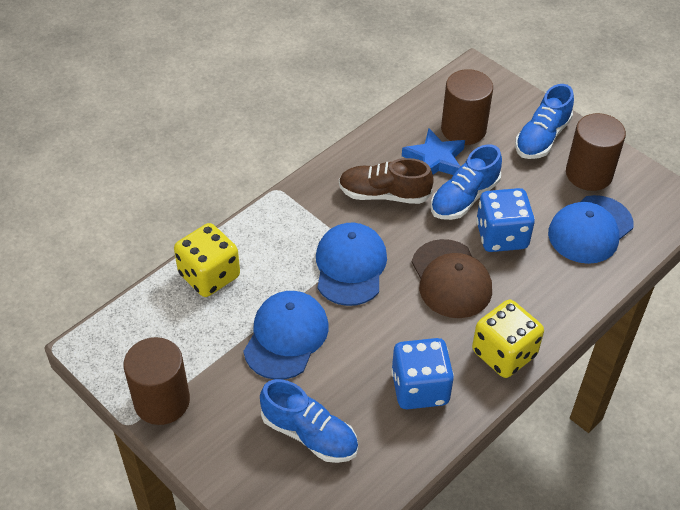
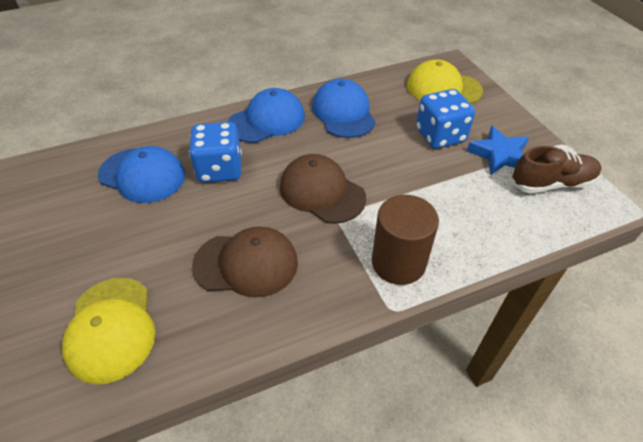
blue shoe: [260,379,358,463] [431,144,502,220] [515,84,574,159] = 3 -> none = 0
brown cap: [412,239,492,318] = 1 -> [192,226,298,298] [280,154,366,224] = 2
brown cylinder: [123,337,190,425] [441,69,493,145] [566,113,626,191] = 3 -> [372,195,439,285] = 1
yellow cap: none = 0 -> [62,278,156,384] [407,59,483,104] = 2
yellow dice: [174,223,240,297] [472,300,544,378] = 2 -> none = 0

